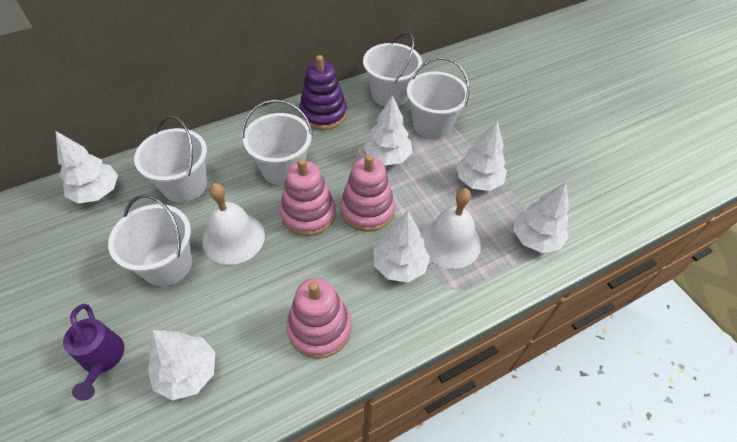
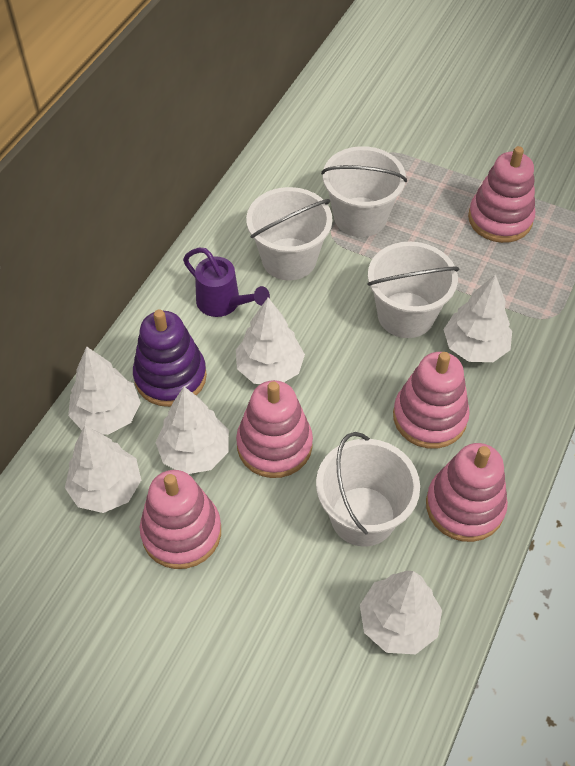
pink stacking toy: [280,158,336,236] [286,278,351,359] [340,154,395,232] = 3 -> [140,470,221,569] [236,380,313,478] [393,352,470,449] [426,443,508,542] [468,146,535,243] = 5
white bell: [202,183,265,265] [421,188,481,269] = 2 -> none = 0
white bucket: [108,194,192,286] [134,116,207,203] [242,99,313,185] [363,32,422,107] [407,57,470,139] = 5 -> [246,187,332,280] [316,432,420,547] [321,146,407,237] [367,241,460,338] = 4

